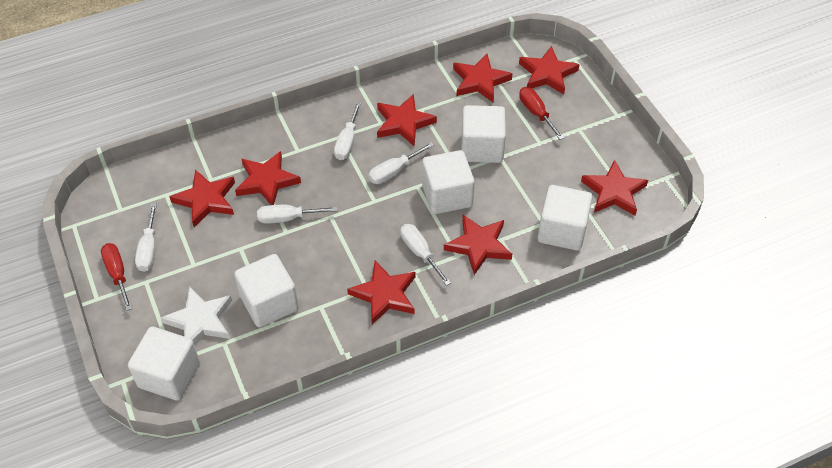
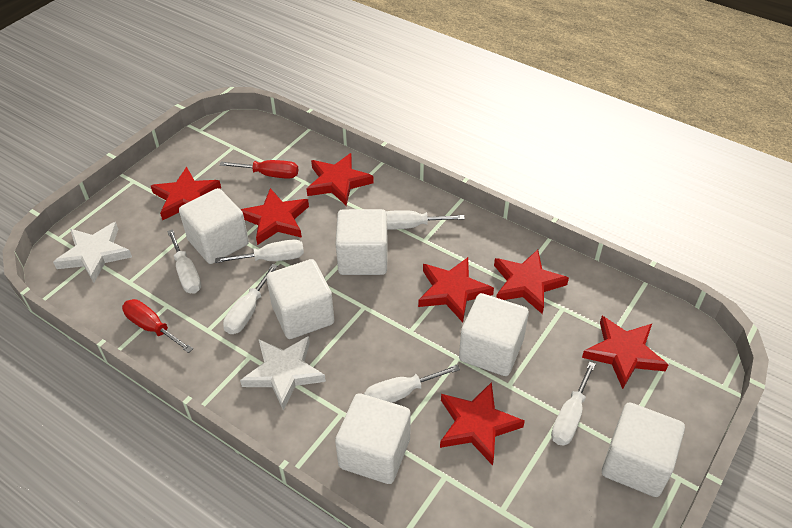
red star: [170,170,235,227] [235,151,301,205] [347,261,415,325] [377,94,437,146] [444,215,512,275] [453,54,513,102] [519,46,580,94] [581,160,648,216] = 8 -> [151,167,221,220] [240,188,309,245] [307,153,374,206] [418,257,494,322] [440,382,525,466] [494,249,569,314] [582,316,669,389] = 7
white cube: [128,327,200,401] [234,254,299,327] [422,150,475,214] [461,105,506,163] [537,185,593,251] = 5 -> [179,188,249,264] [266,259,335,339] [335,209,388,275] [335,393,411,484] [459,293,529,376] [602,403,685,497] = 6
white screwdriver: [135,203,157,272] [257,205,337,224] [334,102,361,160] [368,142,434,184] [400,224,451,286] = 5 -> [167,229,201,293] [215,239,304,263] [223,264,277,334] [364,364,460,403] [386,210,465,230] [551,361,596,446] = 6
white star: [161,286,232,345] = 1 -> [53,222,132,283] [240,336,326,410] = 2

